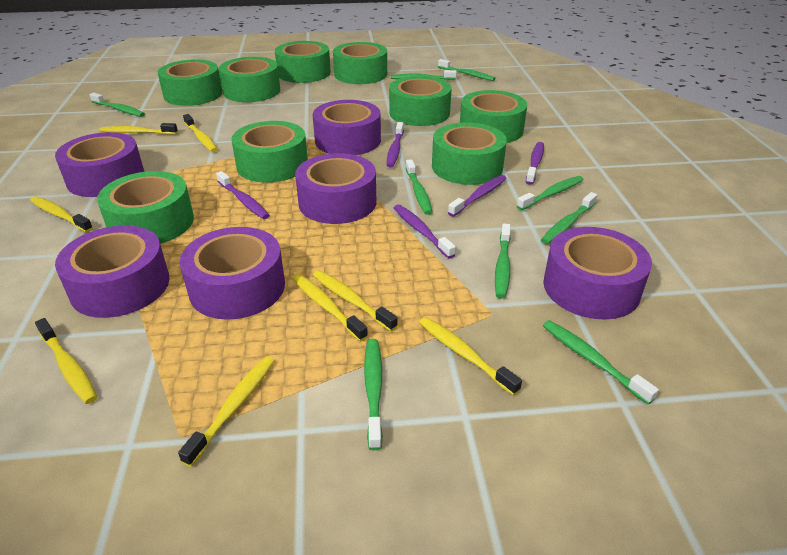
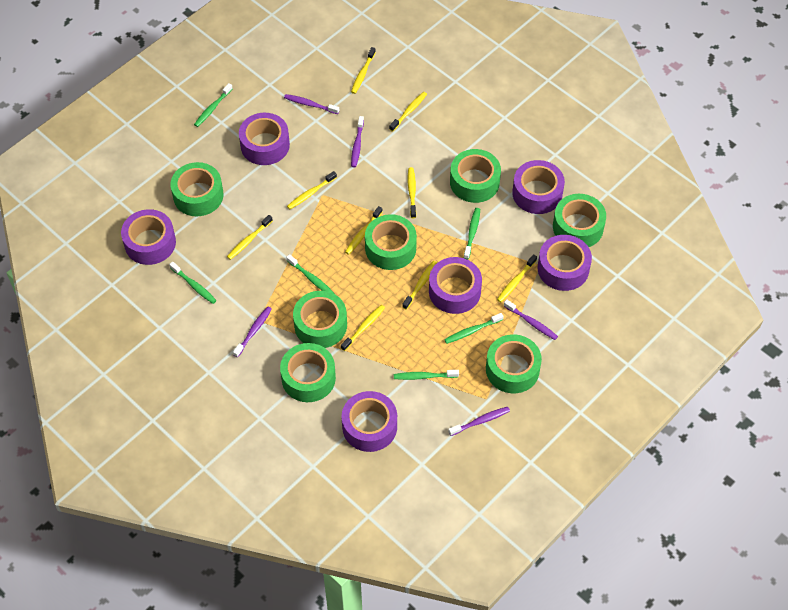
green tape: [97,171,194,244] [158,59,223,106] [219,57,280,102] [231,121,308,183] [275,41,331,83] [333,42,387,84] [389,76,452,126] [432,123,507,185] [460,90,527,143] = 9 -> [170,162,224,216] [280,343,336,402] [293,291,347,348] [365,214,417,270] [450,149,501,203] [486,334,542,393] [553,194,606,247] = 7
green toothbrush: [89,93,145,117] [364,339,383,450] [391,70,457,80] [406,159,432,215] [438,59,495,81] [495,224,511,299] [517,176,583,210] [541,192,597,244] [543,320,659,404] = 9 -> [169,261,217,304] [194,83,233,127] [286,254,334,294] [394,370,459,380] [444,313,504,344] [464,208,480,260] = 6
yellow toothbrush: [30,196,93,232] [35,318,97,404] [99,123,178,135] [178,356,274,467] [183,114,218,152] [293,274,368,342] [313,270,398,331] [419,317,522,396] = 8 -> [227,215,273,260] [287,171,337,209] [341,305,385,351] [345,206,383,255] [351,47,376,94] [389,92,427,132] [402,261,437,310] [408,167,416,218] [497,254,537,302] = 9

